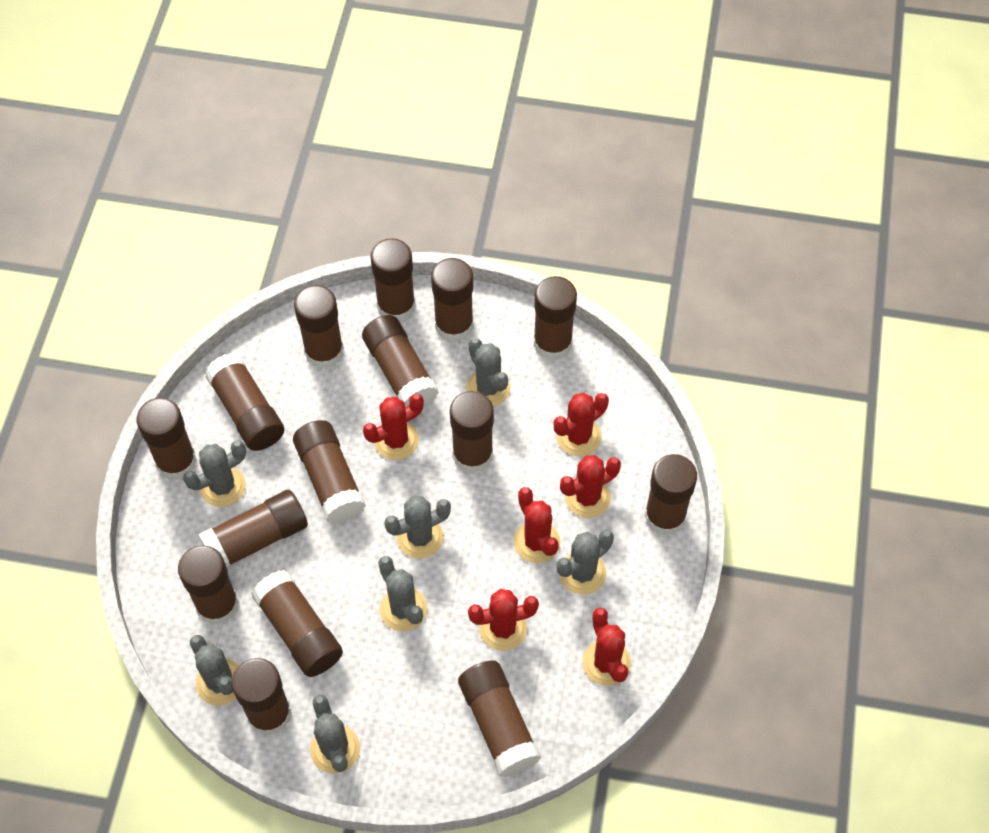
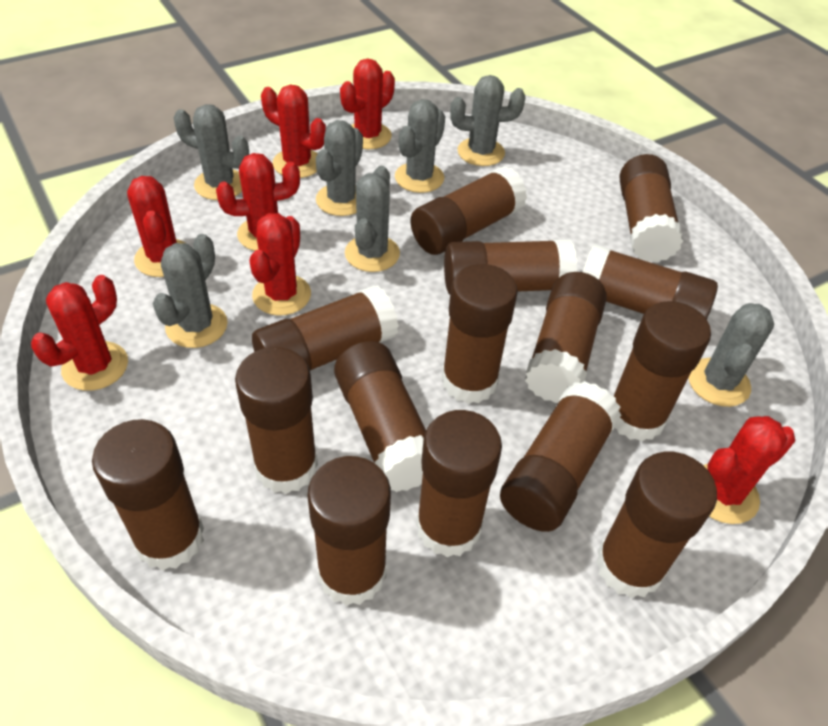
red cactus: [363,394,424,460] [468,589,539,651] [514,487,560,563] [554,392,609,456] [560,455,621,518] [582,607,631,686] = 6 -> [31,275,128,391] [127,176,185,277] [216,153,300,251] [250,213,311,316] [261,85,326,178] [340,59,395,149] [703,416,796,524] = 7

